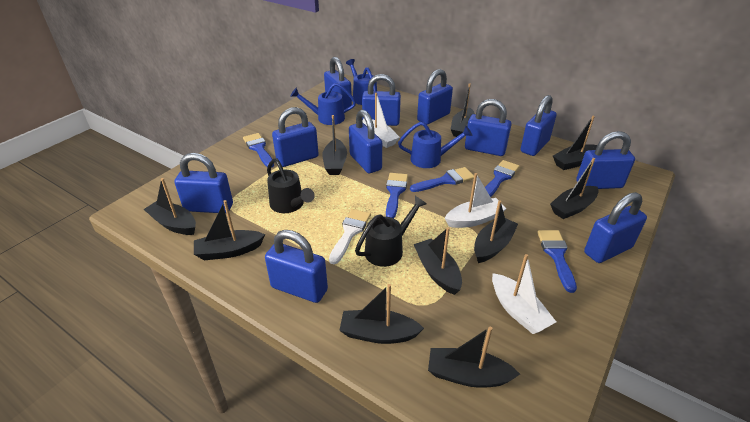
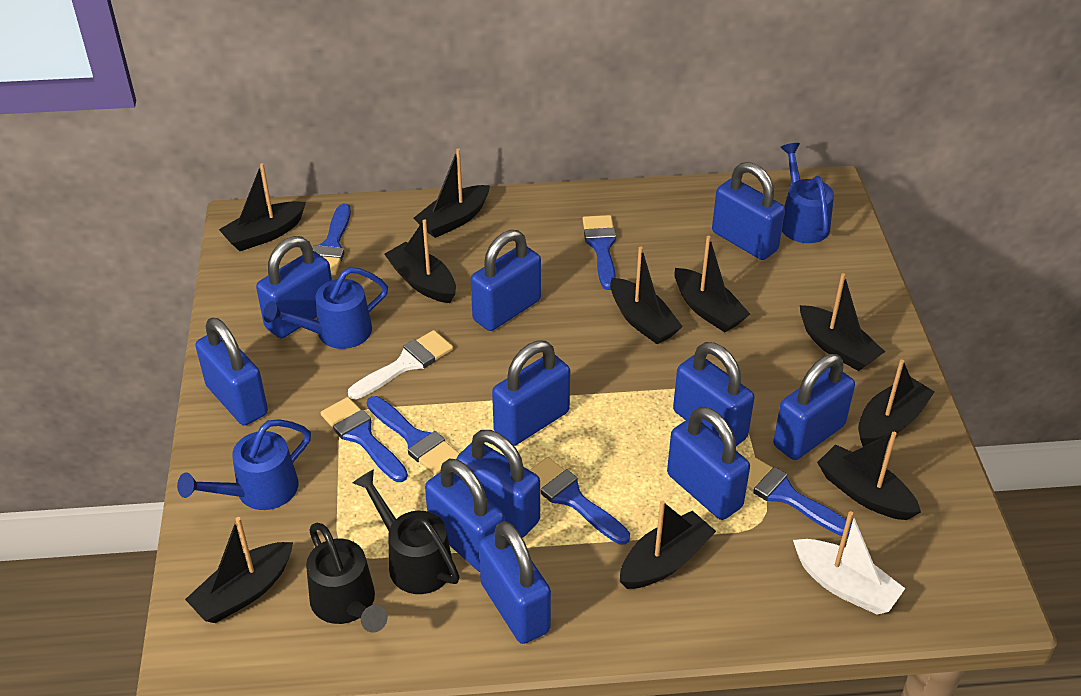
blue brush: [243,133,274,167] [386,173,408,218] [410,167,474,192] [485,160,520,197] [537,230,577,293] = 5 -> [313,204,351,275] [321,397,408,482] [367,396,460,475] [530,457,630,545] [582,215,616,290] [747,456,852,537] = 6
white boat: [362,93,400,148] [445,173,506,228] [492,254,556,334] = 3 -> [793,511,905,615] = 1

